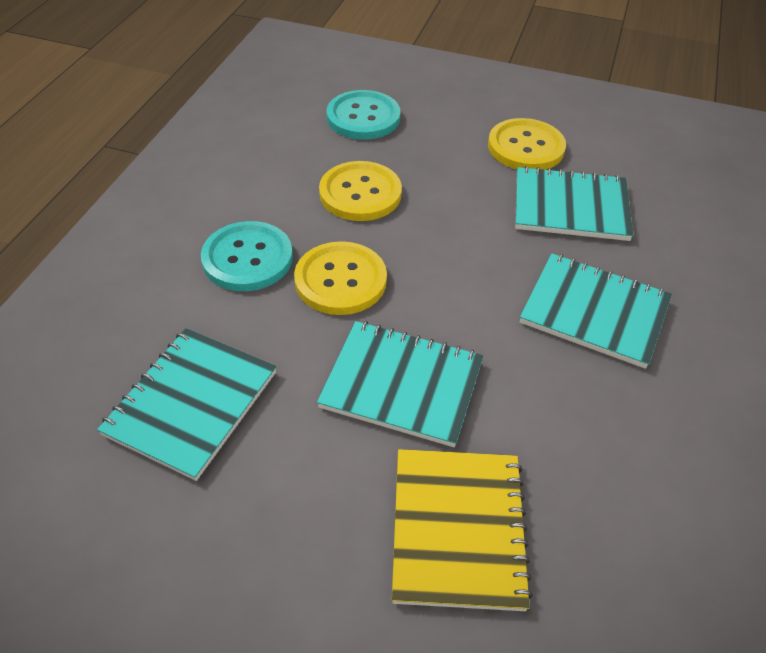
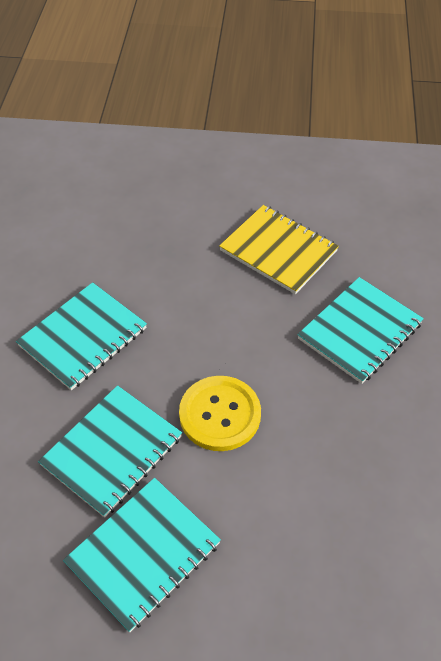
turquoise button: [201,221,293,291] [326,90,400,140] = 2 -> none = 0
yellow button: [294,241,387,315] [319,161,402,221] [488,118,566,170] = 3 -> [179,376,261,451] = 1

